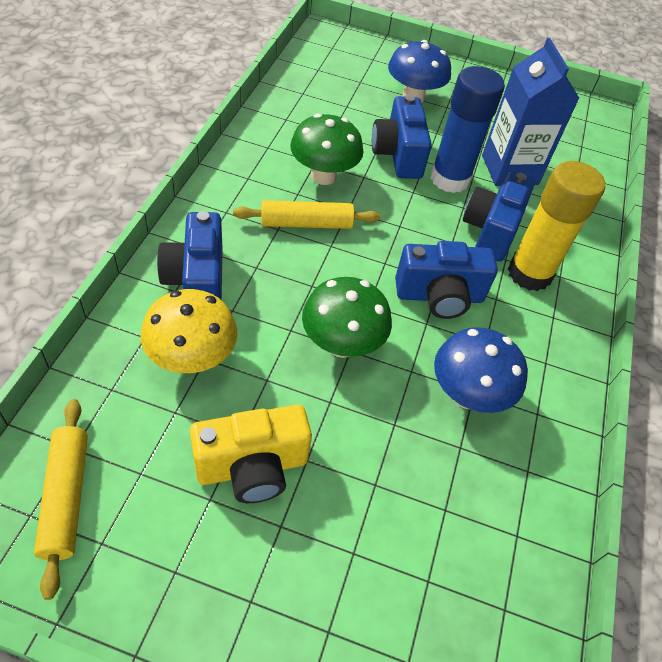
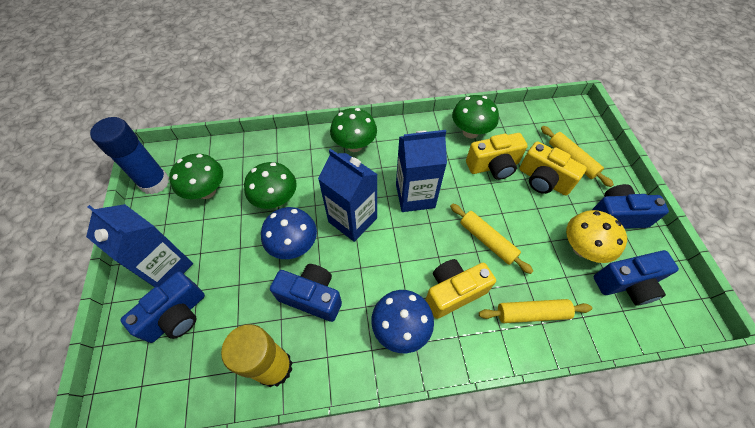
blue carton: [482,38,580,186] = 1 -> [86,204,193,287] [318,149,378,242] [396,130,447,212] = 3
green mushroom: [290,114,364,185] [302,277,392,358] = 2 -> [169,154,223,199] [244,162,297,209] [330,108,377,152] [452,95,499,139] = 4
yellow camera: [190,404,312,503] = 1 -> [425,259,496,319] [466,133,528,180] [519,141,587,196] = 3
yellow rolling pin: [34,399,88,600] [233,200,380,229] = 2 -> [450,204,533,274] [479,299,592,323] [541,126,614,187] = 3

